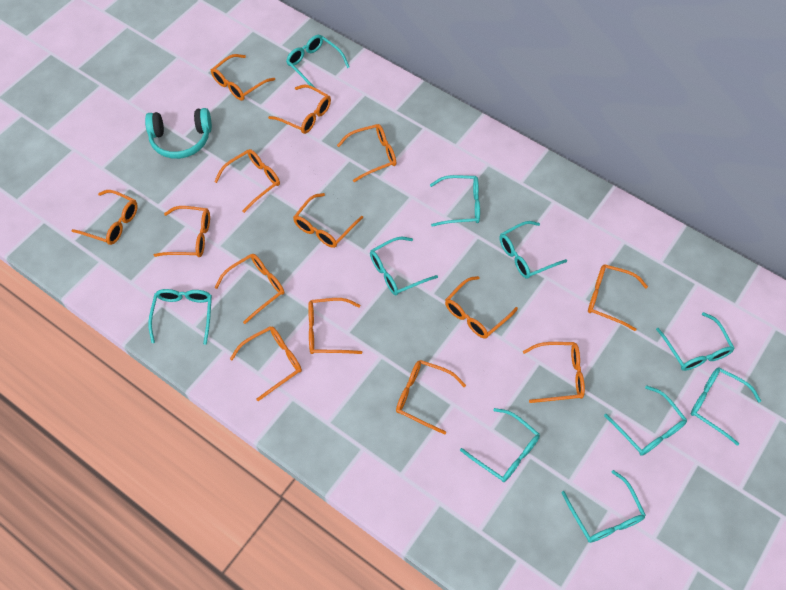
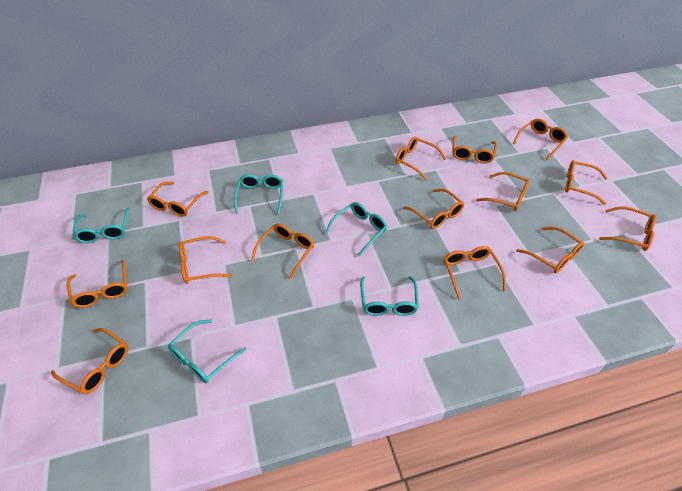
turquoise glasses: [148,289,212,345] [286,35,350,91] [370,237,438,295] [430,175,480,227] [460,408,540,482] [499,221,567,279] [561,470,646,543] [604,385,687,456] [656,312,735,371] [691,368,761,446] = 10 -> [73,207,130,243] [168,319,247,383] [234,174,283,214] [325,202,387,256] [360,276,419,316] = 5
turquoise headphones: [145,108,212,159] = 1 -> none = 0

